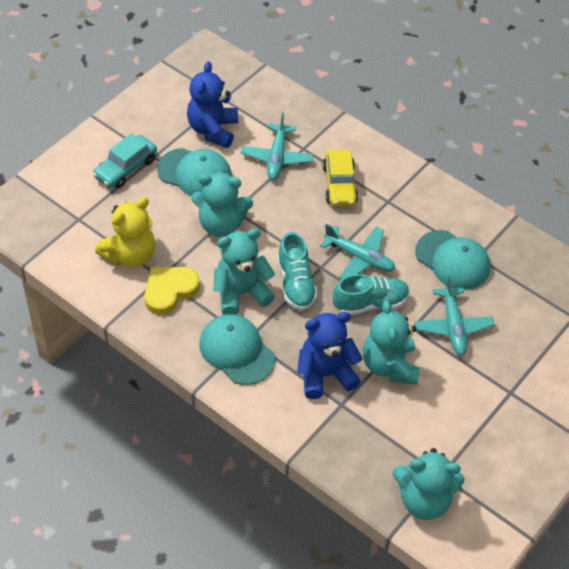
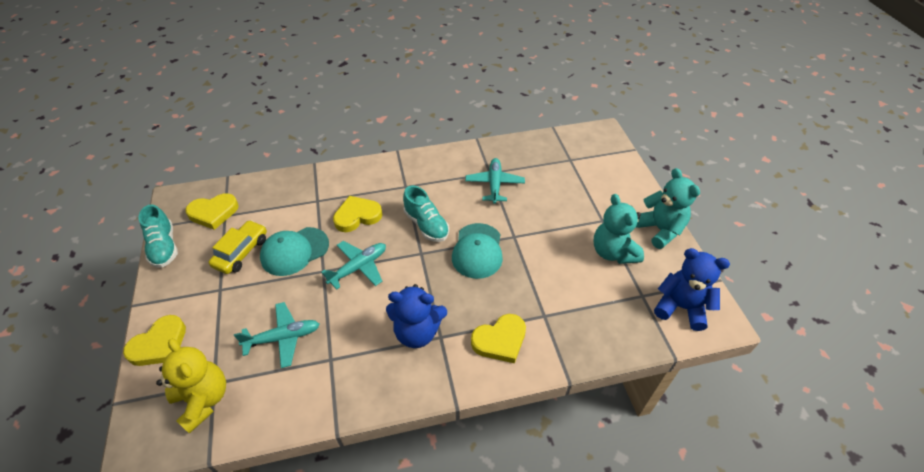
turquoise cap: [157,148,232,196] [200,314,275,385] [416,230,490,290] = 3 -> [260,227,329,276] [452,223,503,279] = 2
turquoise car: [93,133,157,188] = 1 -> none = 0
turquoise teddy bear: [192,172,253,237] [213,229,275,315] [363,300,420,385] [393,448,465,520] = 4 -> [594,194,644,264] [636,168,700,249] = 2
yellow heart: [145,267,200,315] = 1 -> [123,315,186,366] [185,193,239,230] [333,196,382,232] [471,314,526,363] = 4

